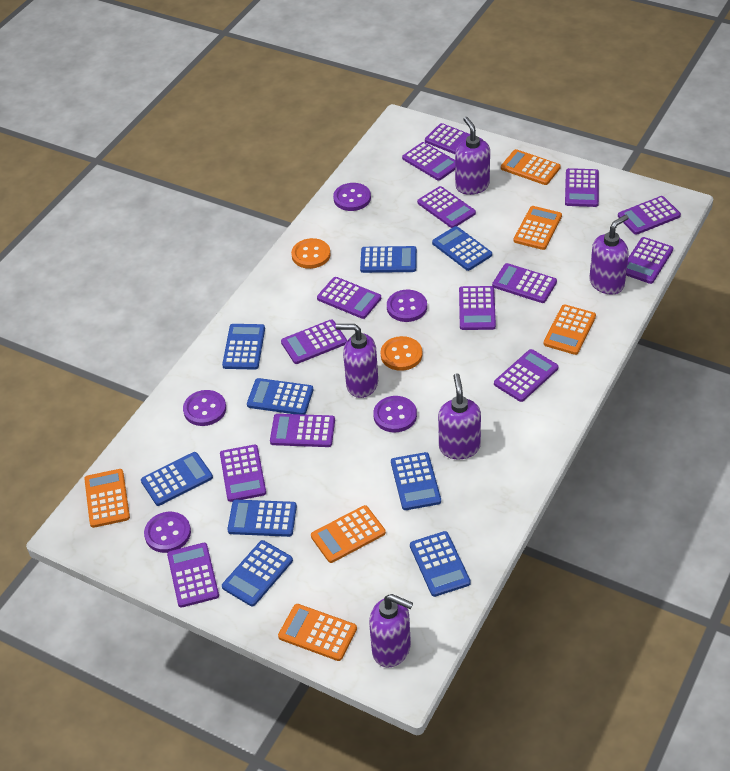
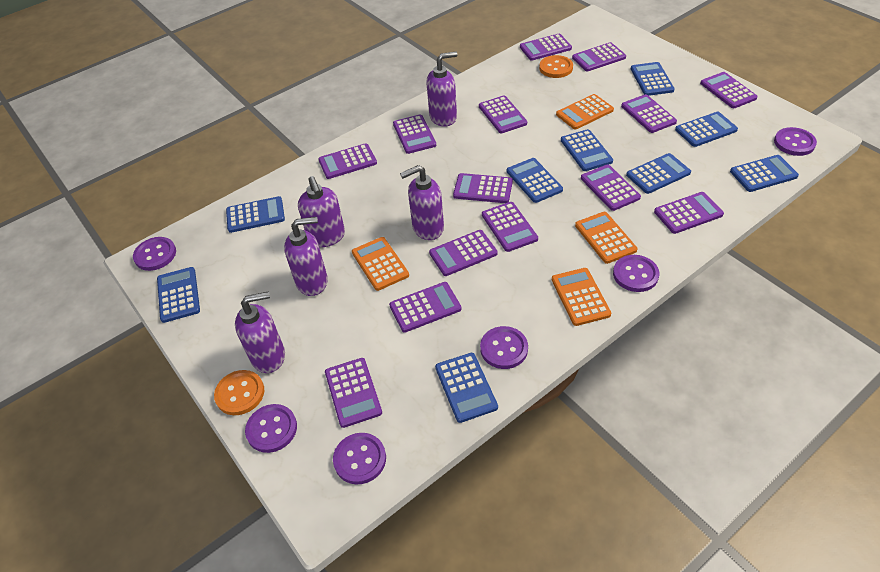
orange calculator: [84,469,130,528] [278,604,357,661] [311,505,386,563] [501,149,561,185] [514,206,562,250] [544,304,596,355] = 6 -> [352,237,409,291] [552,268,611,326] [556,94,614,129] [575,212,637,264] = 4
purple button: [144,512,191,553] [183,390,226,426] [333,183,371,211] [373,396,417,432] [387,290,427,322] = 5 -> [133,237,176,271] [245,404,297,453] [333,433,386,484] [480,326,528,369] [613,255,659,292] [774,127,817,156] = 6

